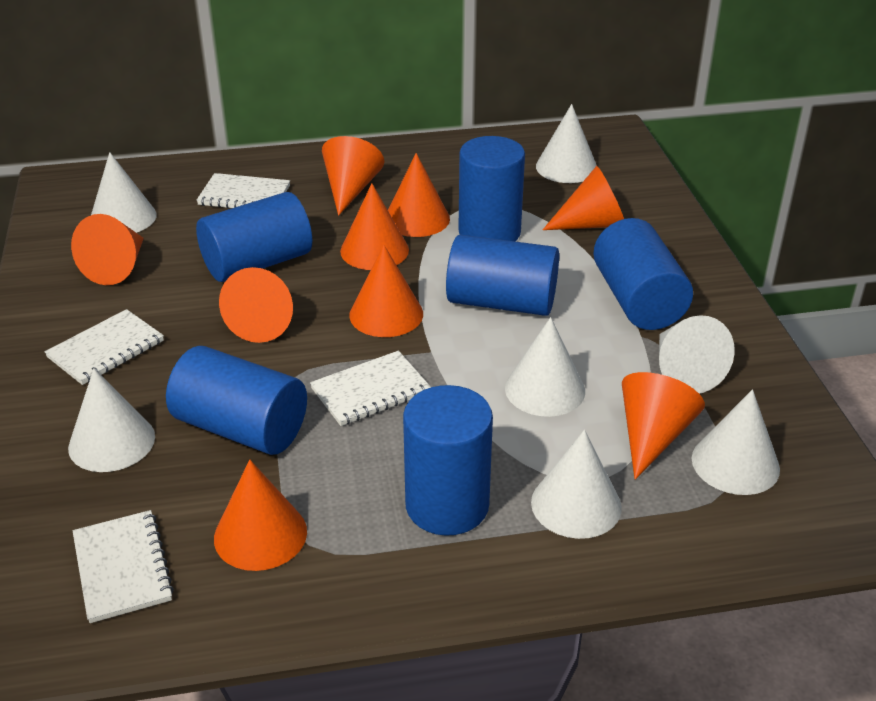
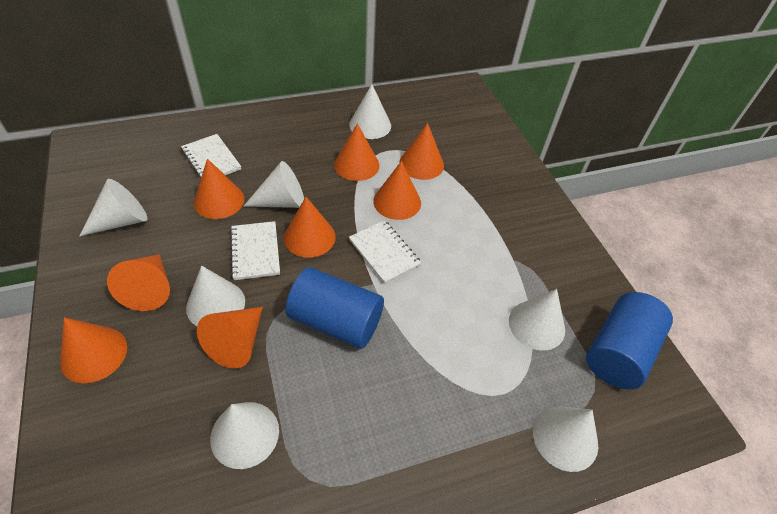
blue cylinder: [166,346,307,455] [196,192,312,282] [403,385,493,536] [446,235,559,316] [458,136,525,241] [593,218,693,330] = 6 -> [286,267,384,349] [586,292,673,389] = 2
orange cone: [71,214,144,285] [214,460,307,571] [219,267,293,343] [322,136,384,216] [340,183,409,270] [349,245,423,337] [388,153,450,237] [543,166,624,230] [622,372,705,480] = 9 -> [60,317,127,383] [107,254,170,311] [194,158,244,219] [197,307,263,368] [284,197,336,258] [334,123,379,181] [373,161,421,220] [399,123,444,180] = 8
white notebook: [45,309,164,385] [73,510,174,623] [196,173,290,208] [310,351,431,426] = 4 -> [181,134,241,179] [230,221,280,280] [349,220,421,284] = 3

